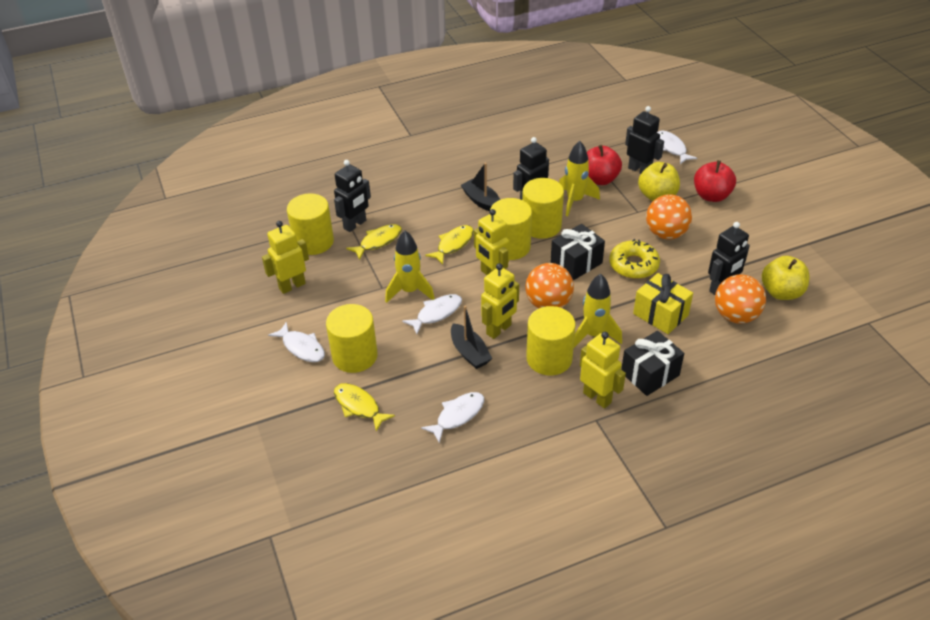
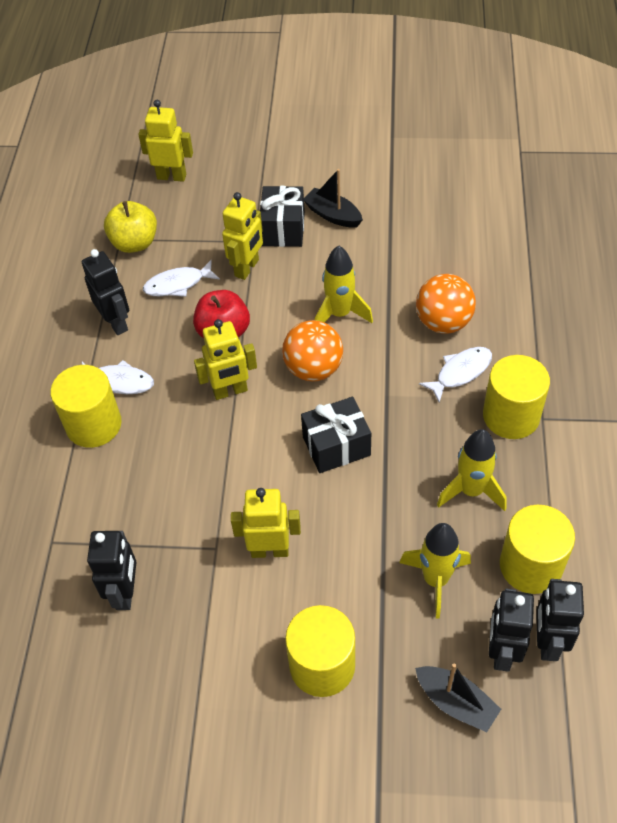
orange ball: [525,263,574,309] [646,194,692,240] [715,274,766,324] = 3 -> [282,320,343,381] [416,274,476,333] = 2
red apple: [587,145,622,185] [694,160,736,202] = 2 -> [193,290,250,338] = 1
white fish: [268,322,325,362] [402,294,462,334] [421,392,484,443] [657,130,697,164] = 4 -> [82,360,154,394] [143,260,220,297] [419,347,492,403] = 3
yellow apple: [638,162,680,201] [762,256,809,300] = 2 -> [104,201,157,253] = 1
yellow cylinder: [287,193,334,255] [326,304,378,373] [490,198,532,260] [522,178,564,239] [526,306,576,376] = 5 -> [50,365,122,448] [285,605,355,697] [483,355,550,439] [500,505,575,594] = 4
yellow donut: [609,239,660,279] = 1 -> none = 0
yellow fish: [334,383,395,431] [346,224,402,260] [425,225,474,265] = 3 -> none = 0
yellow gift: [633,273,693,334] = 1 -> none = 0

